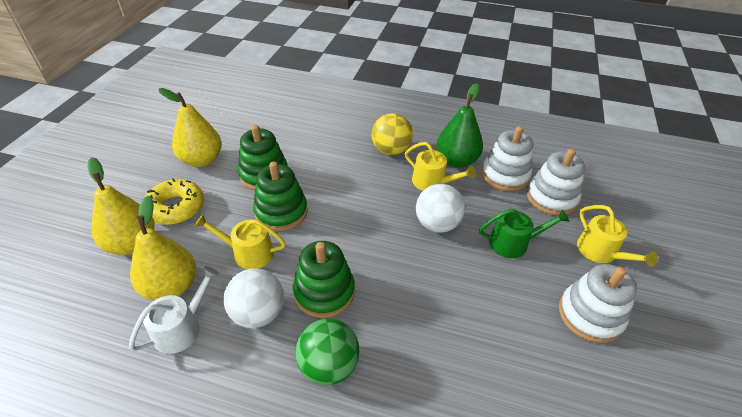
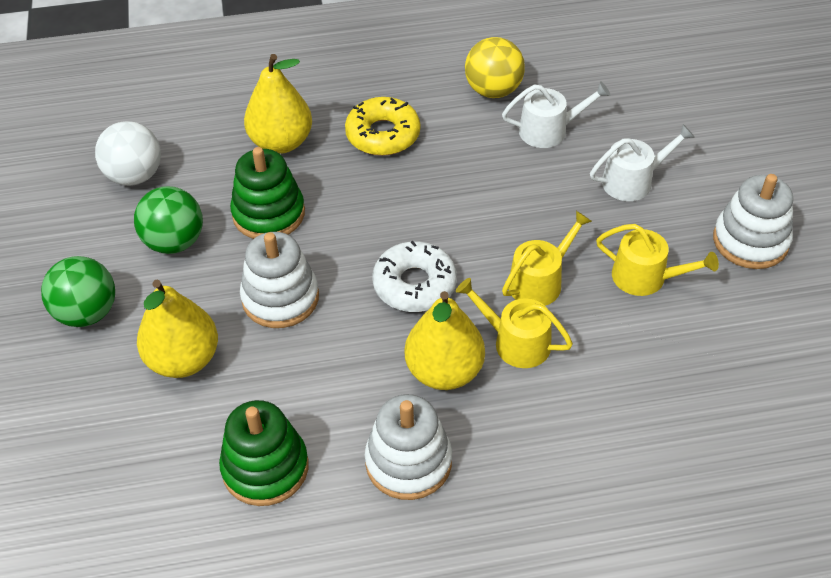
green ball: [295,319,359,385] = 1 -> [41,256,115,327] [134,186,203,254] = 2
green pear: [436,83,483,168] = 1 -> none = 0
green stacking toy: [238,125,288,190] [253,162,308,231] [293,241,355,318] = 3 -> [219,400,308,506] [230,147,305,239] = 2
green watering can: [479,209,570,258] = 1 -> none = 0
white ball: [224,268,284,328] [416,184,465,233] = 2 -> [95,121,161,186] = 1
white donut: none = 0 -> [372,241,457,312] = 1
white watering can: [129,266,219,354] = 1 -> [502,81,611,148] [590,124,695,201] = 2

